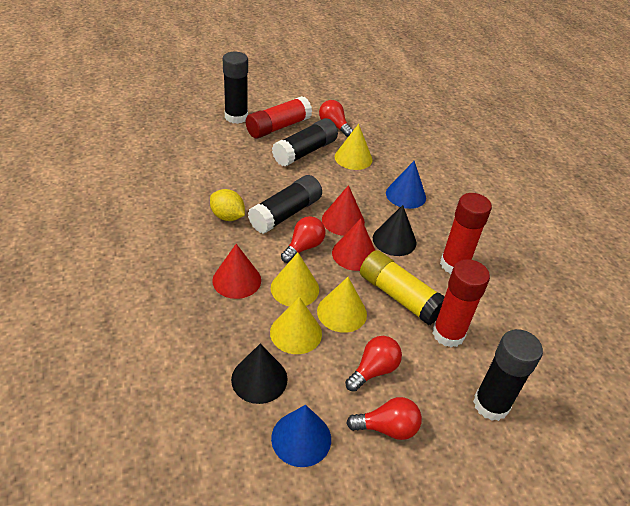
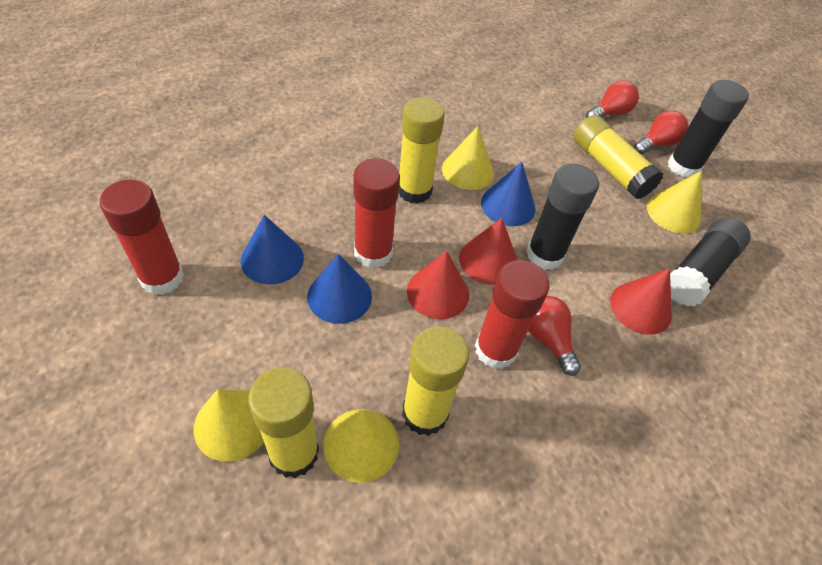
black cone: [231,344,287,404] [373,205,416,256] = 2 -> none = 0
black glue stick: [223,52,248,124] [248,175,322,234] [272,118,338,167] [473,329,543,421] = 4 -> [526,164,599,270] [667,80,749,178] [670,218,751,307] = 3
blue cone: [271,405,331,467] [386,161,426,209] = 2 -> [241,215,304,285] [307,254,372,324] [481,162,536,226] = 3
red light bulb: [281,216,326,263] [319,100,353,137] [345,336,402,392] [346,397,422,440] = 4 -> [528,296,581,376] [586,80,639,118] [633,110,689,155] = 3
yellow glue stick: [360,250,445,325] = 1 -> [248,367,319,478] [399,97,445,204] [402,326,469,436] [574,115,663,199] = 4
yellow lemon: [210,189,245,221] = 1 -> none = 0

